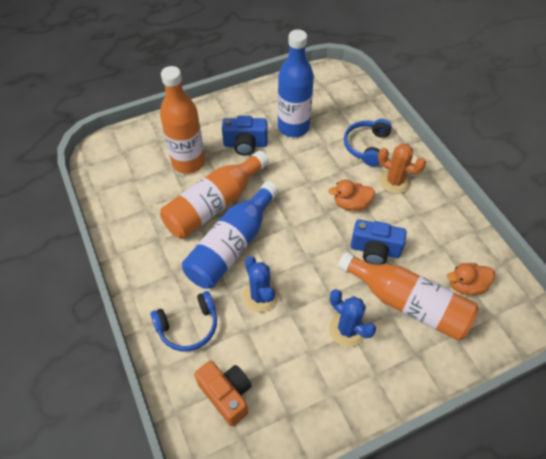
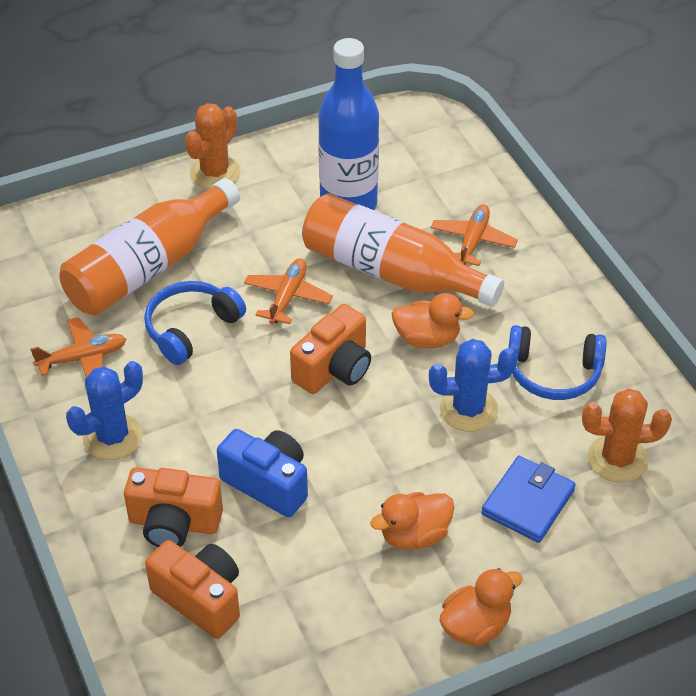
blue bottle: [182,181,279,289] [278,29,314,137] = 2 -> [318,38,379,210] = 1
blue camera: [222,116,268,156] [351,219,407,265] = 2 -> [217,429,308,517] = 1
blue wallet: none = 0 -> [481,456,576,543] = 1
orange bottle: [160,66,205,174] [160,150,269,239] [338,251,479,341] = 3 -> [59,178,240,315] [302,193,504,307] = 2
orange cactus: [378,143,426,194] = 1 -> [185,103,240,189] [582,388,672,483] = 2
orange camera: [194,361,252,426] = 1 -> [124,467,223,547] [145,540,240,639] [290,304,371,394] = 3
orange duck: [328,179,375,211] [447,263,495,295] = 2 -> [370,492,454,550] [392,293,474,348] [440,568,523,646] = 3
orange plane: none = 0 -> [30,317,126,377] [244,258,333,324] [431,204,518,266] = 3

